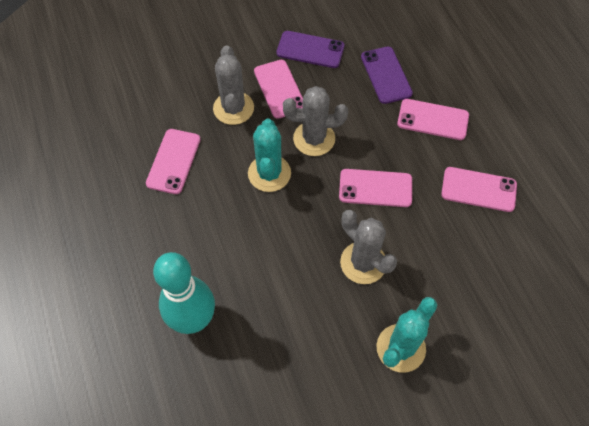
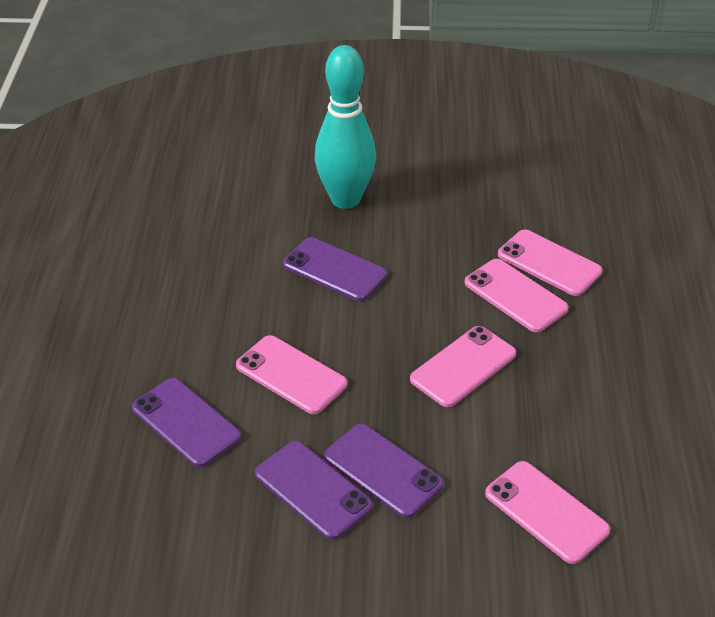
grey cactus: [213,45,254,125] [283,86,348,156] [340,210,397,284] = 3 -> none = 0
purple phone: [276,31,345,68] [361,46,413,104] = 2 -> [132,378,241,467] [255,441,373,540] [283,237,387,301] [324,424,444,518] = 4
turquoise cactus: [248,119,291,192] [377,297,437,373] = 2 -> none = 0

